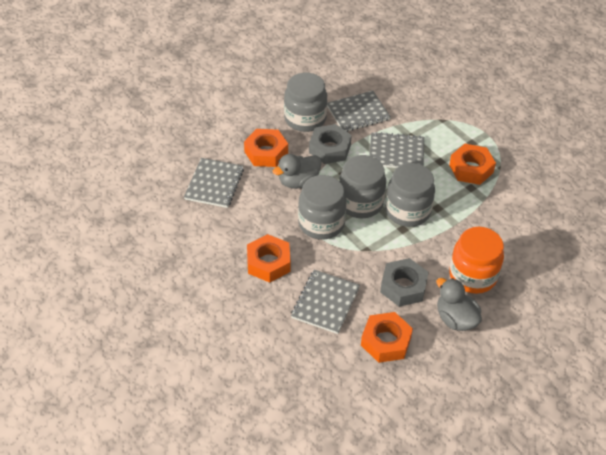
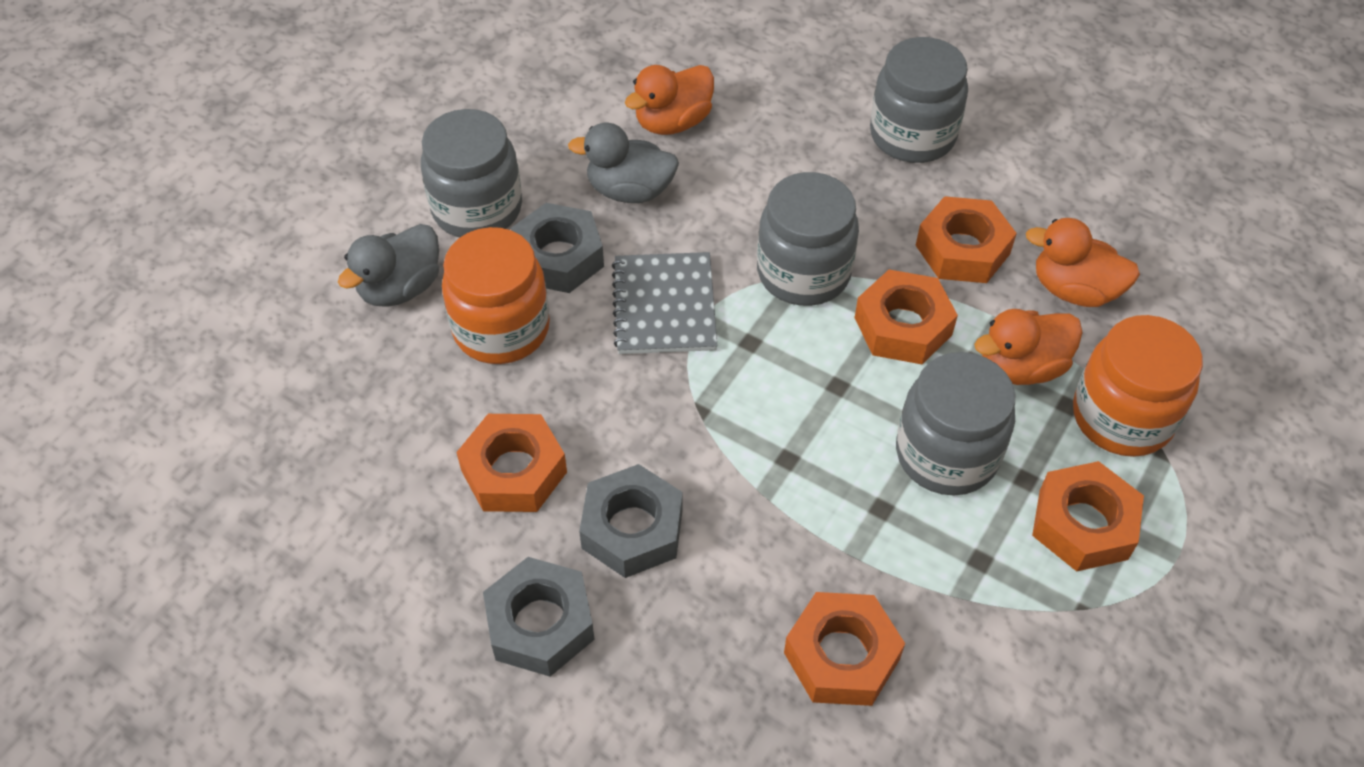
grey notebook: [184,158,244,208] [291,270,360,334] [327,91,391,132] [369,132,424,168] = 4 -> [612,252,717,354] = 1
grey nut: [309,124,352,164] [380,258,429,307] = 2 -> [483,557,595,677] [511,203,604,293] [579,464,683,578] = 3
orange duck: none = 0 -> [625,65,714,135] [974,309,1083,385] [1026,218,1140,307] = 3
orange jar: [449,227,504,294] = 1 -> [442,227,550,364] [1073,315,1203,457] = 2
orange nut: [244,129,288,167] [247,234,291,282] [361,312,413,363] [449,144,496,185] = 4 -> [456,414,567,512] [784,592,905,706] [855,270,958,364] [916,196,1017,283] [1032,461,1144,571] = 5

